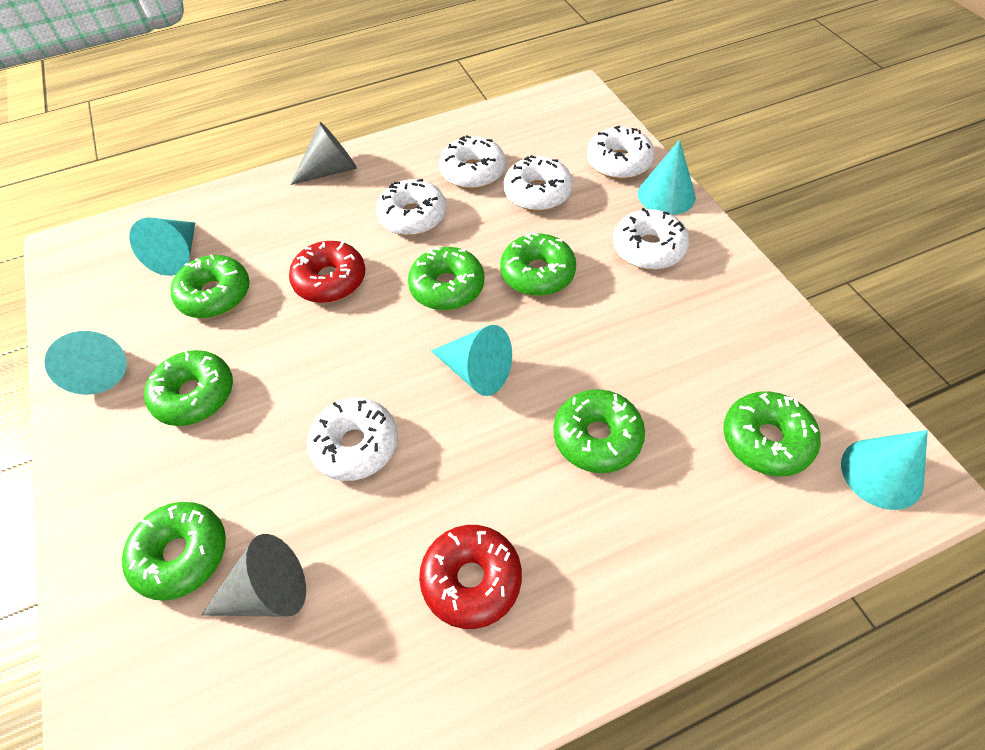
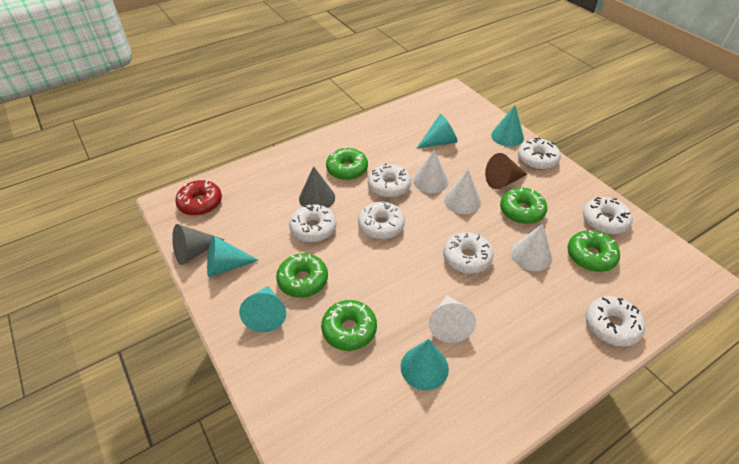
brown cone: none = 0 -> [485,153,528,189] = 1
green donut: [122,502,226,601] [144,350,233,426] [170,254,250,318] [408,247,484,310] [500,232,576,296] [553,389,645,473] [723,391,821,476] = 7 -> [276,253,328,298] [321,300,377,351] [326,147,368,180] [500,188,547,224] [568,230,620,272] = 5
red donut: [289,241,365,303] [419,525,522,629] = 2 -> [175,180,222,216] = 1
white cone: none = 0 -> [413,149,448,193] [429,295,476,343] [444,169,481,214] [511,224,552,271] = 4
white donut: [307,397,398,481] [376,179,446,236] [439,135,506,189] [504,155,573,211] [587,126,655,179] [613,208,689,270] = 6 -> [289,204,336,243] [358,201,405,240] [368,163,411,198] [443,232,494,274] [518,137,561,170] [583,197,633,235] [586,296,645,347] = 7

